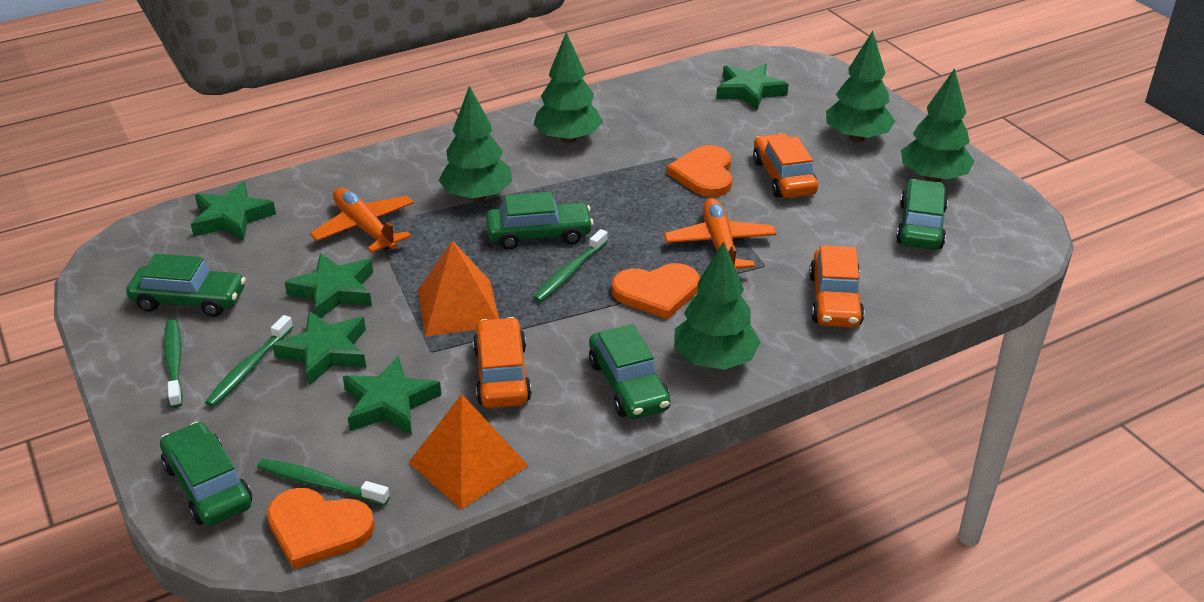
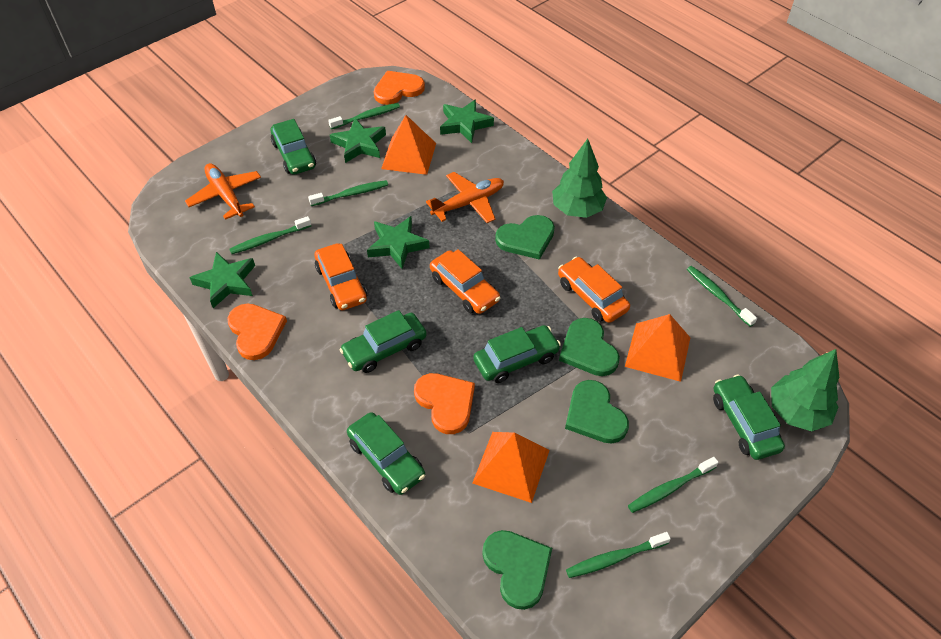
green heart: none = 0 -> [482,530,552,610] [495,215,555,260] [559,318,620,376] [565,380,629,444] = 4
green star: [191,182,276,241] [272,311,366,385] [285,253,373,318] [343,356,441,435] [716,64,789,110] = 5 -> [189,252,255,308] [330,118,386,163] [367,216,430,269] [440,99,494,143] = 4
green toothbrush: [164,319,183,408] [205,315,293,407] [257,459,390,506] [533,229,608,302] = 4 -> [230,216,311,254] [308,180,388,206] [328,103,400,130] [566,532,671,578] [628,457,719,513] [687,266,757,327] = 6
green tree: [438,86,513,201] [534,32,603,143] [674,241,761,370] [826,31,895,142] [901,68,975,182] = 5 -> [552,139,607,218] [771,349,839,431] = 2
orange pyramid: [408,394,529,509] [418,241,499,336] = 2 -> [381,115,436,175] [473,432,550,503] [625,314,690,382] = 3

